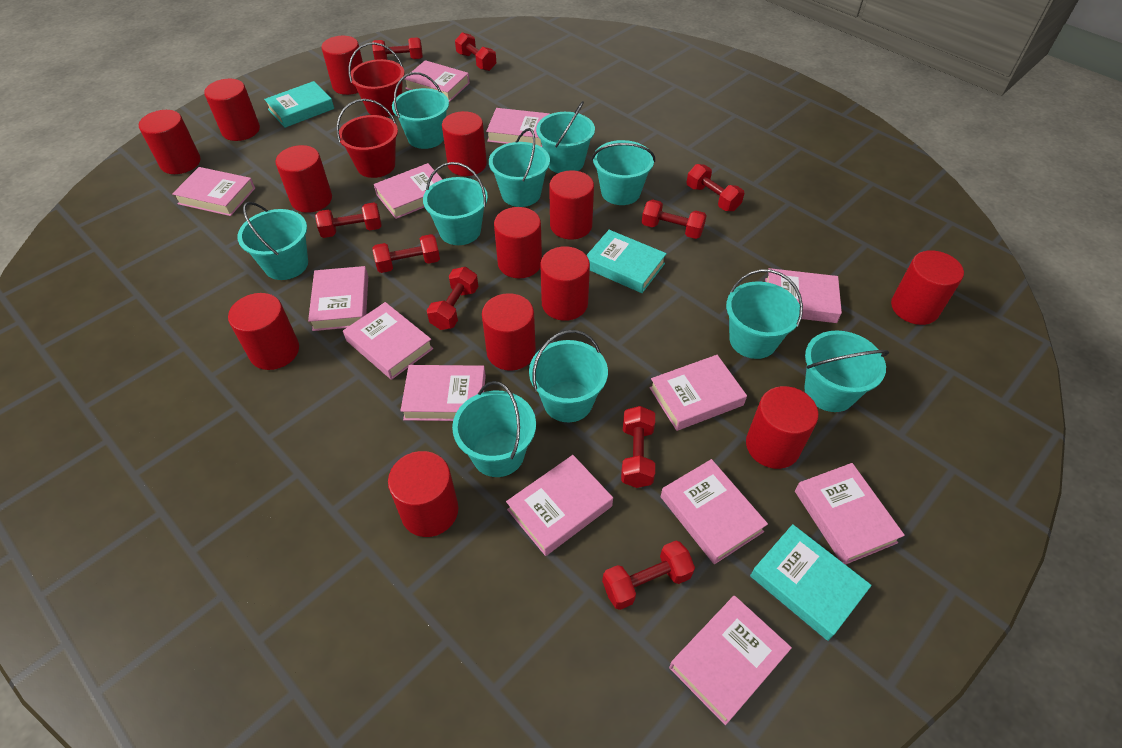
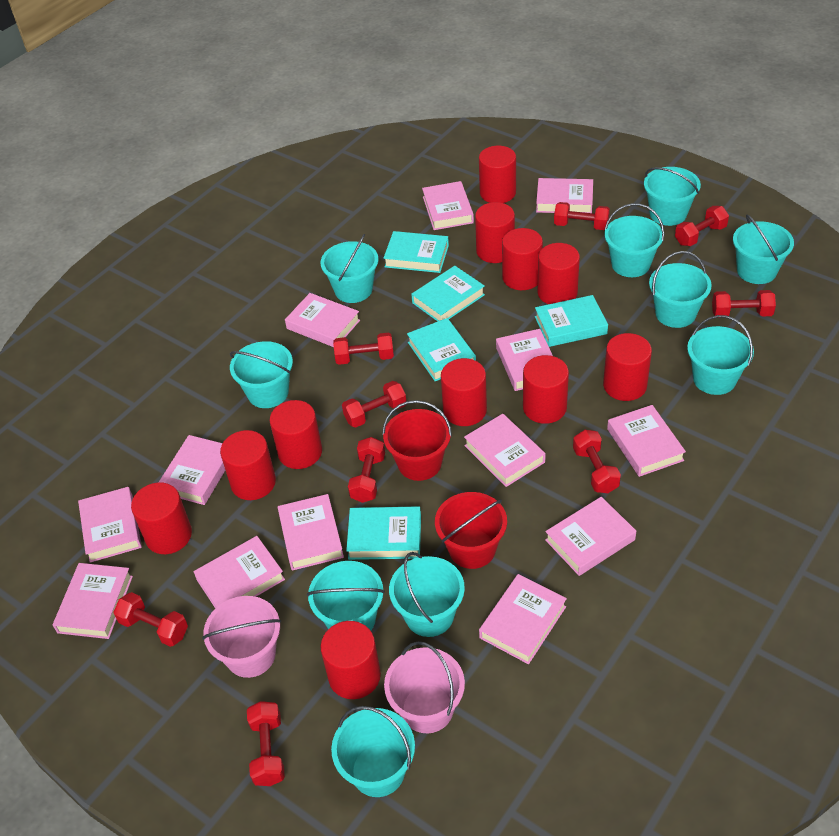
pink bucket: none = 0 -> [202,596,281,678] [384,641,465,733] = 2
red cylinder: [139,110,200,174] [204,79,260,141] [228,293,299,370] [276,145,332,213] [321,36,363,95] [388,451,458,537] [442,111,487,176] [482,293,536,371] [494,207,542,278] [540,246,590,321] [549,170,594,240] [746,386,818,469] [891,250,964,325] = 13 -> [131,482,192,554] [220,430,276,500] [270,400,322,469] [320,621,381,699] [441,358,487,426] [475,202,515,263] [479,146,516,203] [502,228,543,290] [523,355,569,424] [537,243,580,304] [603,333,652,401] = 11
turquoise book: [264,81,334,128] [586,230,667,293] [750,524,872,641] = 3 -> [346,506,421,560] [384,231,449,273] [407,318,476,381] [411,266,485,321] [535,295,608,347] = 5

